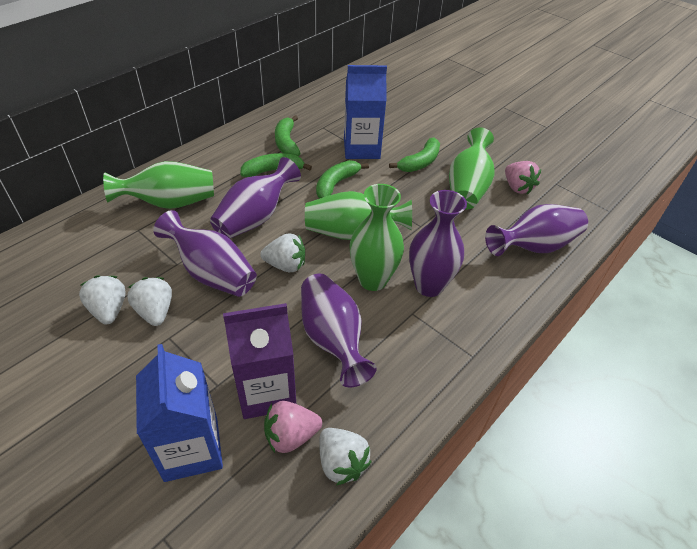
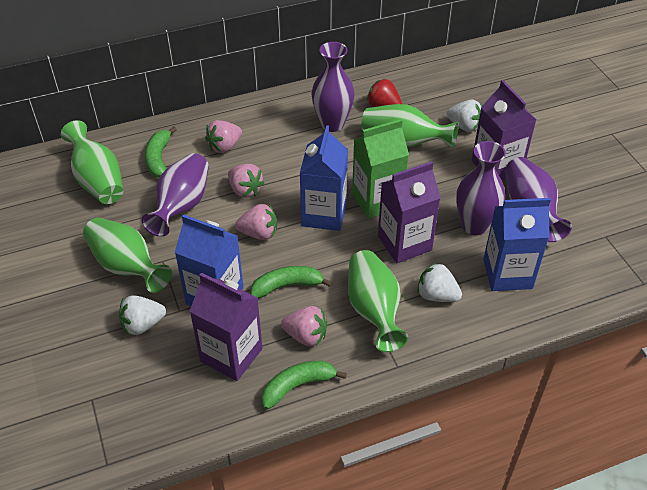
blue carton: [136,344,223,482] [344,65,387,159] = 2 -> [175,214,244,306] [300,125,348,231] [483,198,551,291] = 3
green banana: [240,153,312,177] [275,115,300,156] [316,160,369,198] [389,138,440,172] = 4 -> [145,127,177,178] [251,266,332,298] [261,361,347,409] = 3
green carton: none = 0 -> [352,119,409,219] = 1
pink strawberry: [264,401,322,453] [505,161,541,195] = 2 -> [205,120,242,153] [228,164,264,198] [235,204,277,240] [281,306,327,347] = 4
purple carton: [223,303,296,419] = 1 -> [189,273,262,381] [378,161,441,263] [472,80,536,180] = 3
purple vase: [153,210,257,297] [210,157,301,239] [301,274,377,387] [409,190,467,297] [485,204,588,256] = 5 -> [141,153,209,237] [311,42,355,132] [456,141,506,235] [505,157,572,242] = 4
red strawberry: none = 0 -> [367,79,402,107] = 1
white strawberry: [79,275,126,324] [127,277,172,326] [260,233,305,272] [319,428,372,485] = 4 -> [119,295,166,335] [417,262,462,302] [446,100,482,132] = 3

